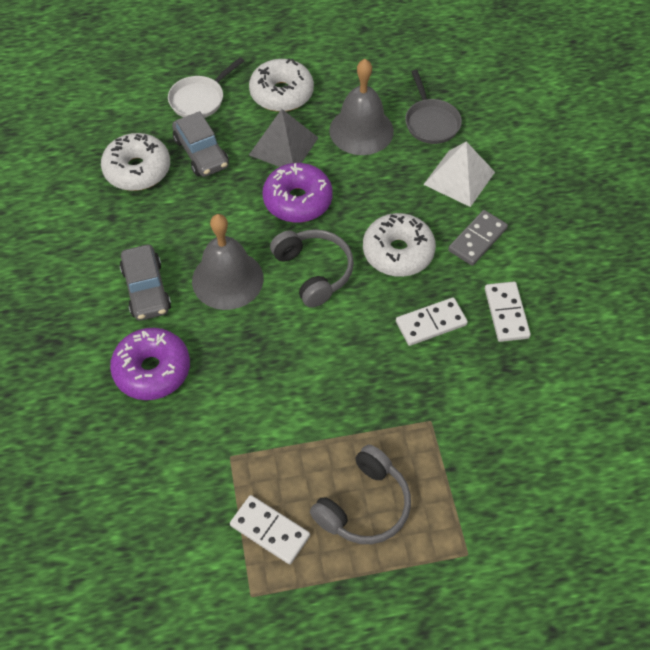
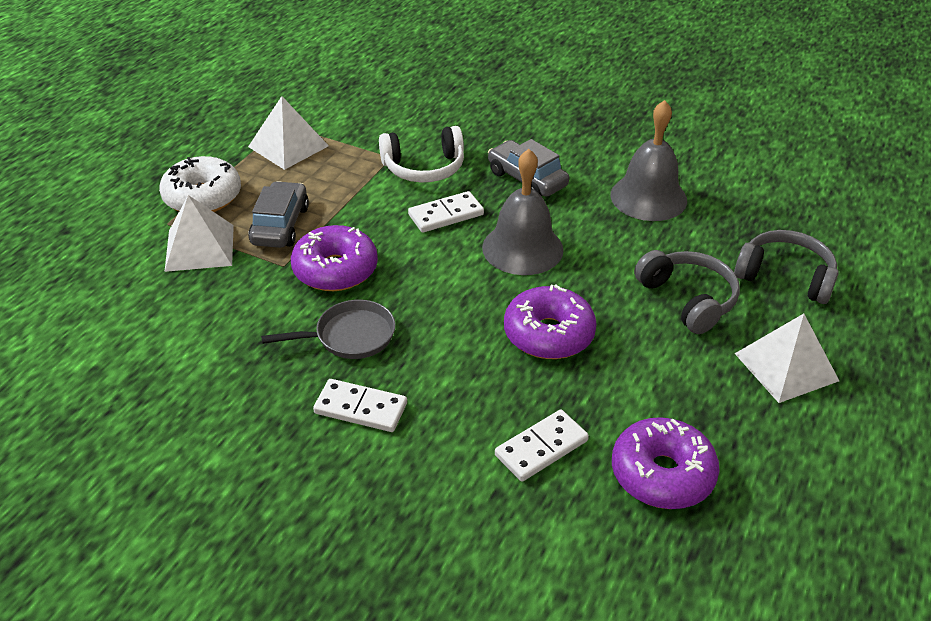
grey domino: [448,210,508,266] = 1 -> none = 0
grey pyramid: [249,109,318,167] = 1 -> none = 0
purple donut: [110,328,190,400] [263,163,333,223] = 2 -> [291,225,378,291] [504,285,597,359] [612,417,719,509] = 3
white donut: [101,133,170,191] [249,59,314,112] [363,213,436,277] = 3 -> [159,156,241,212] = 1
white headphones: none = 0 -> [379,126,464,182] = 1
white pan: [168,57,244,118] = 1 -> none = 0
white pyramid: [423,141,495,207] = 1 -> [165,195,234,272] [248,96,329,170] [734,314,839,403] = 3

